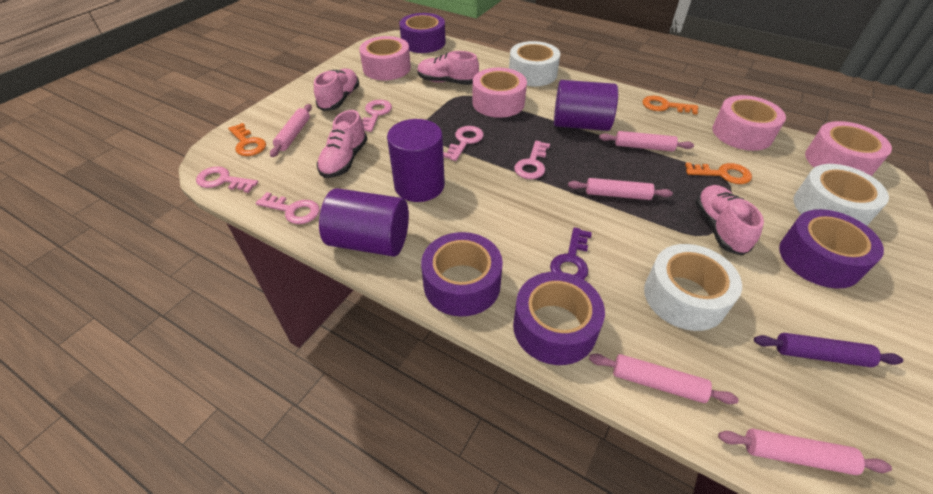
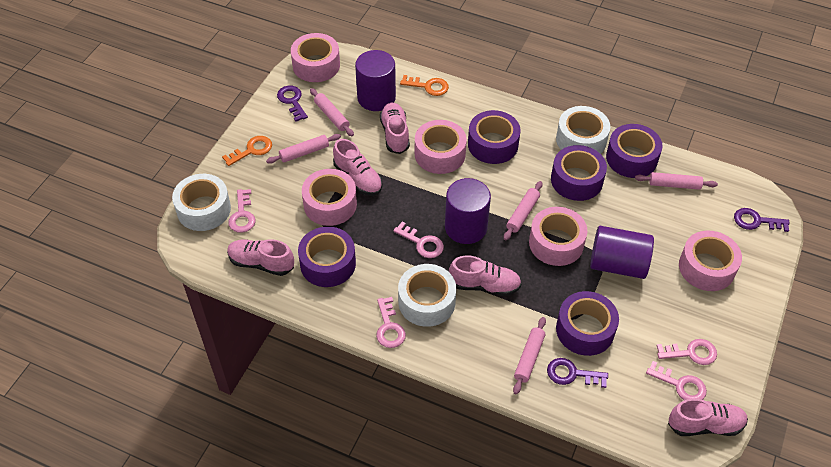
orange key: [228,123,266,156] [642,96,698,115] [685,163,752,184] = 3 -> [222,136,272,166] [400,75,449,96] = 2
pink shoe: [314,69,359,111] [317,110,367,178] [417,51,479,85] [695,185,764,256] = 4 -> [227,239,294,276] [333,139,382,196] [380,103,410,154] [449,256,521,296] [668,399,748,436] = 5
pink tape: [359,36,411,80] [472,68,527,118] [712,95,786,151] [805,121,892,176] = 4 -> [291,33,340,82] [302,169,357,226] [415,120,467,174] [529,207,587,266] [679,231,742,291] = 5
purple key: [550,227,592,280] = 1 -> [277,86,308,122] [547,358,608,388] [734,208,790,232] = 3
purple rolling pin: [754,333,903,367] = 1 -> none = 0
purple tape: [399,13,446,53] [421,232,503,317] [513,272,605,365] [779,209,884,289] = 4 -> [298,227,356,287] [468,110,521,164] [551,145,607,201] [556,291,619,356] [606,124,663,178] = 5

